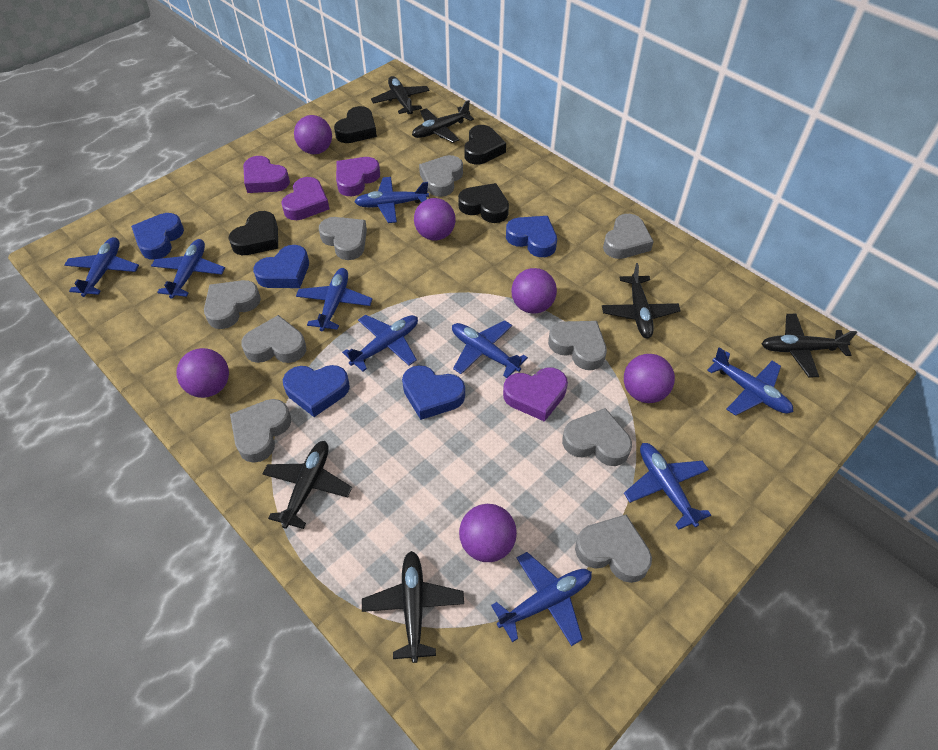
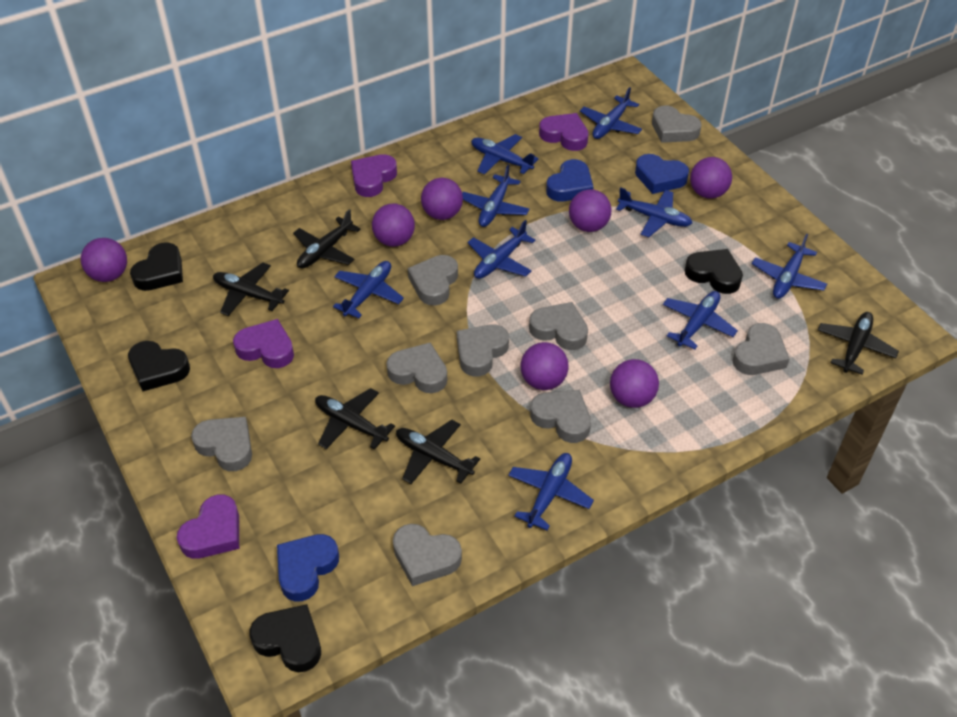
black plane: [263,441,352,529] [362,551,464,663] [371,76,430,114] [412,100,474,143] [602,263,681,338] [762,314,857,377] = 6 -> [213,263,289,316] [293,209,361,268] [315,388,395,450] [396,420,480,484] [818,312,899,375] = 5
blue heart: [131,213,184,260] [253,245,309,288] [283,365,350,417] [402,365,465,420] [506,216,557,257] = 5 -> [277,534,339,601] [546,159,594,202] [635,154,689,194] = 3
purple ball: [177,348,229,398] [294,115,332,154] [414,198,456,241] [459,504,517,562] [511,268,557,314] [624,354,675,403] = 6 -> [81,238,127,282] [372,204,415,247] [421,178,463,220] [521,342,569,390] [569,189,611,232] [610,359,659,408] [690,157,732,199] = 7

